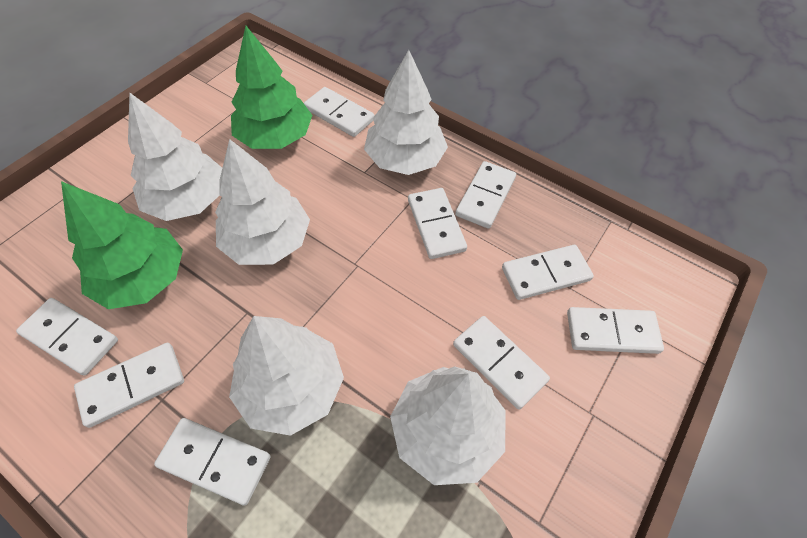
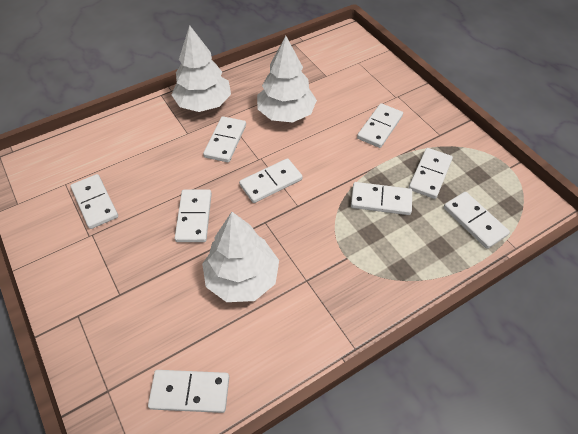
green tree: [61,181,183,309] [231,26,312,149] = 2 -> none = 0
white tree: [128,92,222,221] [215,139,310,265] [229,316,344,436] [364,50,448,175] [390,366,506,485] = 5 -> [171,25,231,112] [202,212,279,302] [257,36,317,122] = 3

